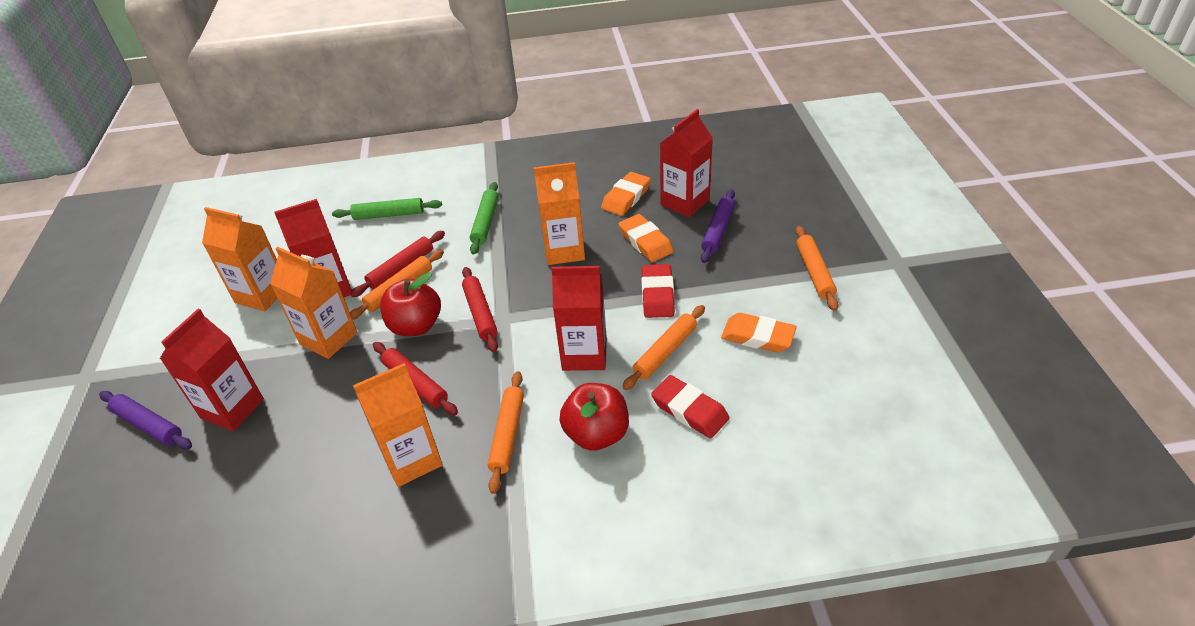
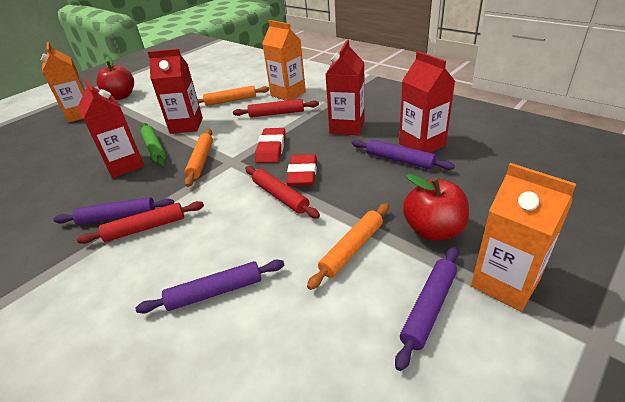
green rolling pin: [332,198,442,220] [470,182,499,255] = 2 -> [140,123,166,166] = 1
orange carton: [202,207,278,311] [270,247,357,359] [353,363,443,487] [534,162,585,265] = 4 -> [40,42,86,123] [262,20,306,101] [471,163,576,311] = 3
orange eraser: [601,172,651,216] [619,214,674,262] [721,313,796,352] = 3 -> none = 0
orange rolling pin: [350,249,444,320] [488,371,524,494] [622,305,705,390] [795,226,839,311] = 4 -> [185,129,213,187] [198,86,269,106] [307,203,389,290] = 3
purple rolling pin: [99,391,192,449] [701,189,735,263] = 2 -> [53,197,174,225] [136,260,284,313] [352,139,455,170] [395,247,459,371] = 4

